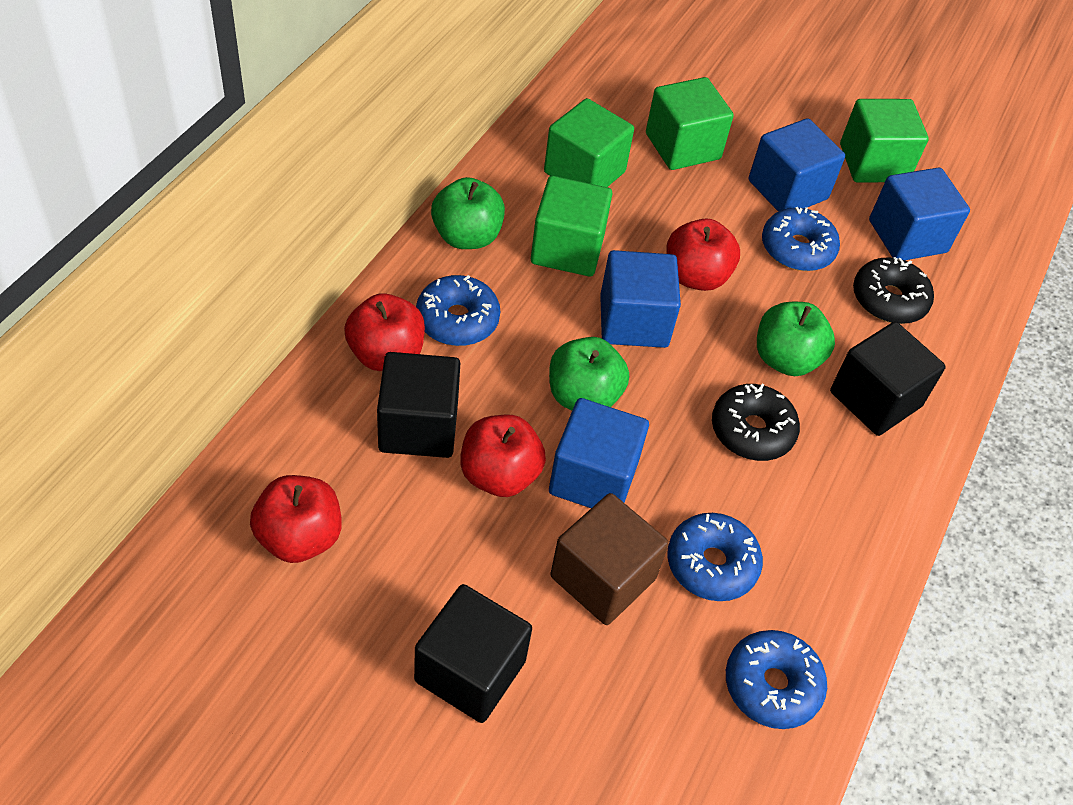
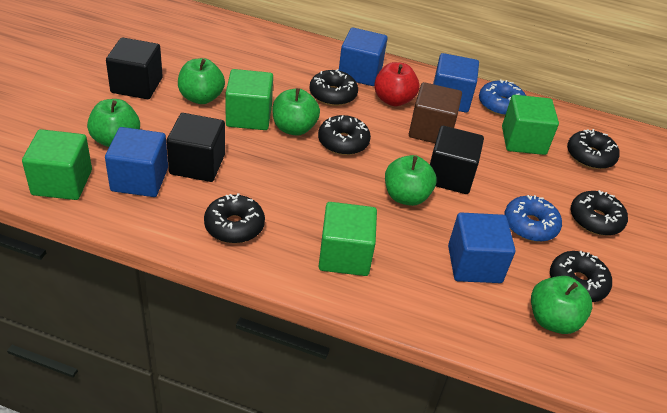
black donut: [712,383,800,461] [853,257,934,324] = 2 -> [204,193,265,243] [309,69,358,106] [318,115,371,155] [550,251,612,302] [567,129,620,169] [570,190,628,236] = 6
blue donut: [416,275,500,346] [667,513,763,601] [726,630,827,729] [762,207,840,271] = 4 -> [479,80,526,116] [504,195,562,242] = 2
green apple: [431,177,505,249] [549,337,629,410] [757,302,835,376] = 3 -> [87,99,140,147] [178,58,225,104] [272,88,320,136] [385,155,437,206] [531,276,592,334] = 5
red apple: [250,475,341,563] [344,293,425,371] [460,415,546,497] [666,218,740,291] = 4 -> [374,62,419,106] = 1

